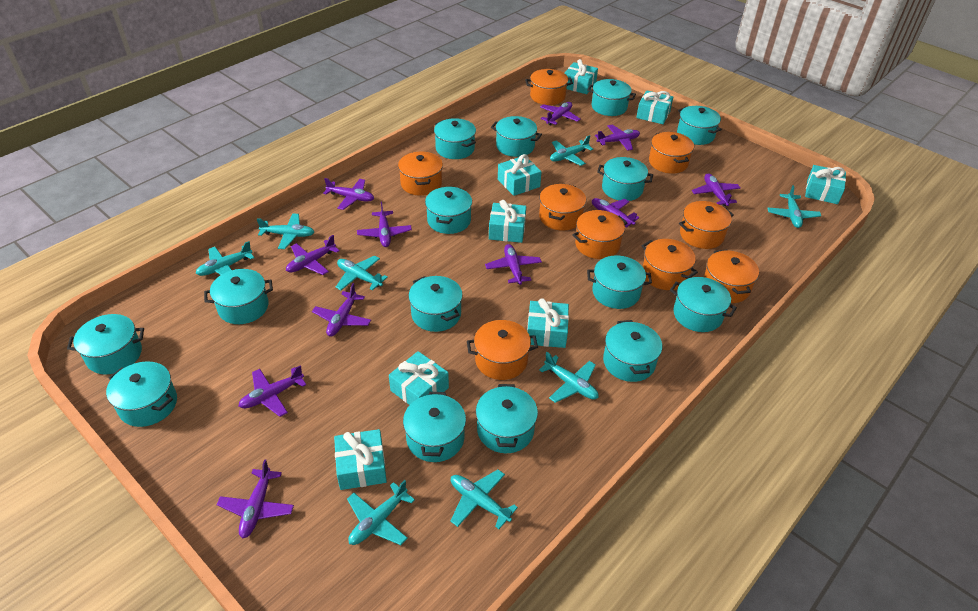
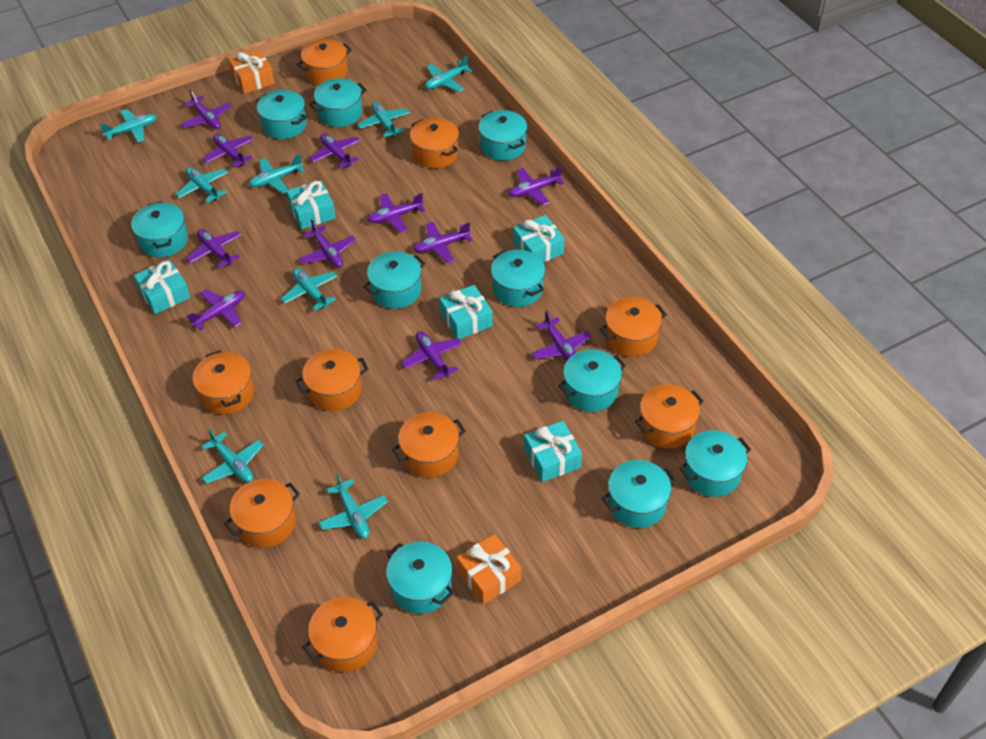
orange gift: none = 0 -> [229,50,275,94] [457,534,521,604] = 2
turquoise gift: [334,429,387,490] [389,351,449,405] [489,200,526,243] [498,154,541,196] [527,298,569,348] [565,59,598,94] [636,90,673,124] [805,165,846,204] = 8 -> [134,259,190,314] [287,180,336,229] [439,285,493,339] [513,215,565,262] [524,421,582,482] = 5
turquoise pot: [67,314,144,375] [106,361,177,427] [204,269,273,324] [403,392,466,462] [409,276,463,332] [425,186,472,234] [434,118,476,159] [476,384,538,453] [491,116,542,157] [587,79,636,116] [587,256,652,309] [597,157,653,201] [603,320,662,382] [670,277,737,332] [677,106,722,145] = 15 -> [131,201,188,257] [257,90,307,139] [309,78,367,127] [363,251,425,309] [386,542,454,614] [478,110,527,161] [491,250,545,307] [558,349,626,412] [602,460,677,528] [679,430,751,497] = 10

